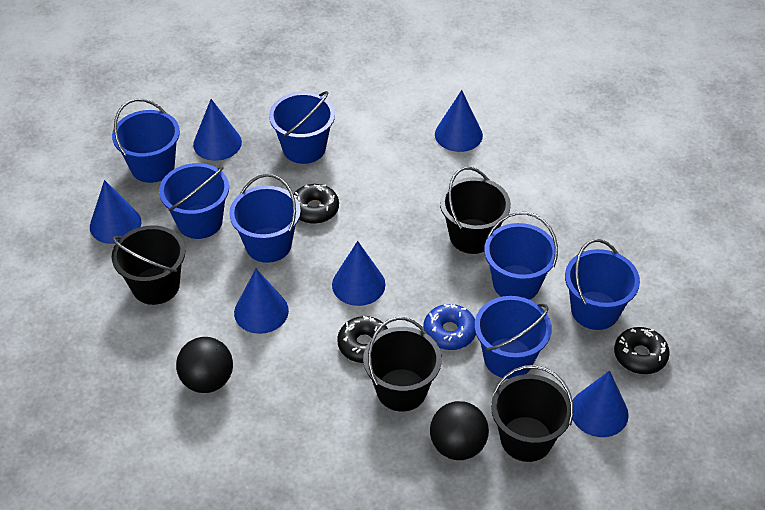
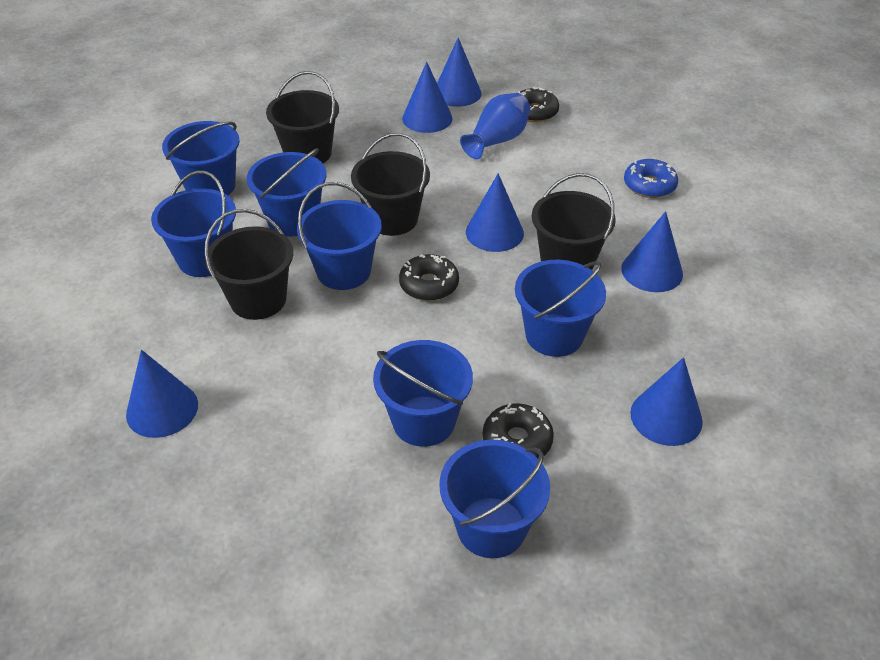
black ball: [176,337,233,393] [430,401,489,460] = 2 -> none = 0
blue vase: none = 0 -> [460,93,530,159] = 1

